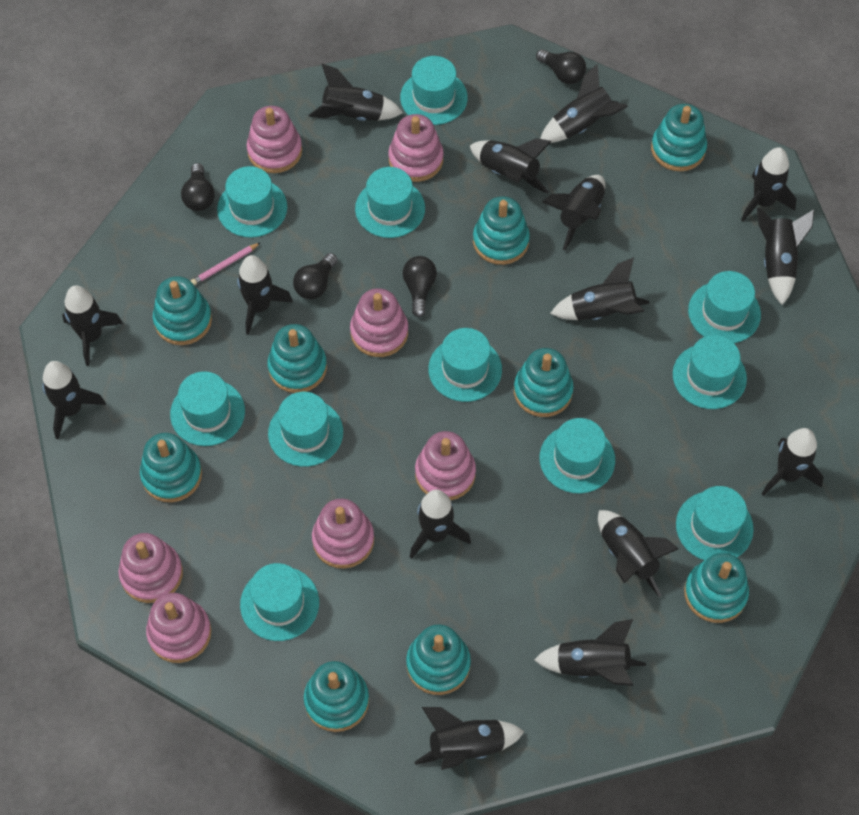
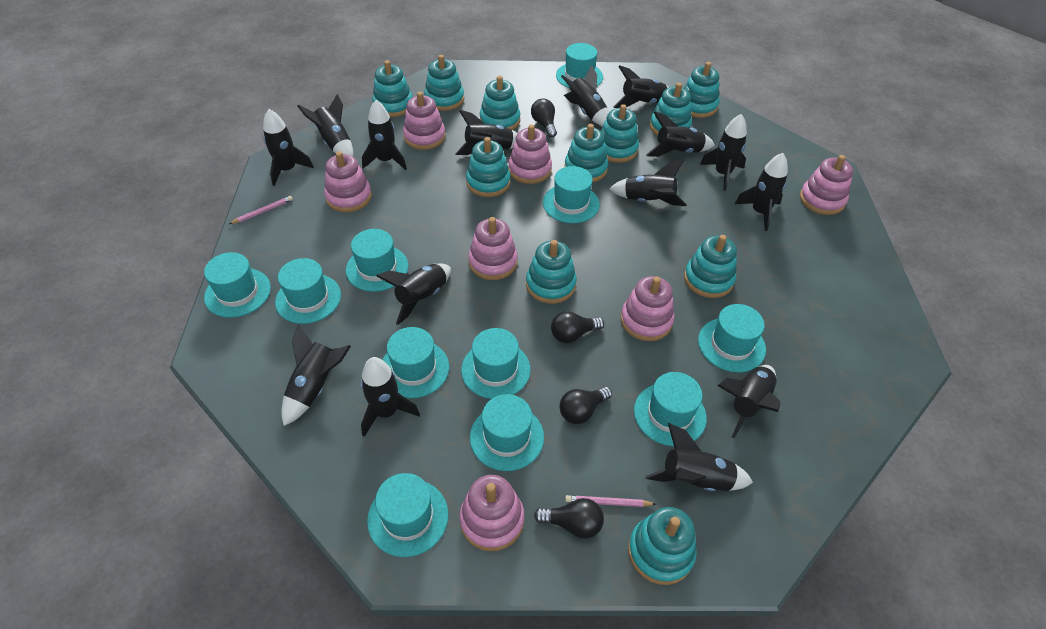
pink pencil: [191,242,261,285] = 1 -> [229,196,293,224] [565,495,656,507] = 2
turquoise stacking toy: [140,433,202,502] [153,276,212,345] [268,324,327,393] [304,661,369,732] [406,624,471,695] [473,196,530,265] [514,348,574,417] [651,104,707,171] [684,553,749,623] = 9 -> [372,60,413,117] [424,55,464,111] [466,137,510,197] [480,76,520,130] [526,240,577,304] [564,124,608,183] [601,104,639,163] [628,507,697,585] [650,83,692,136] [684,62,719,118] [684,235,737,298] = 11

